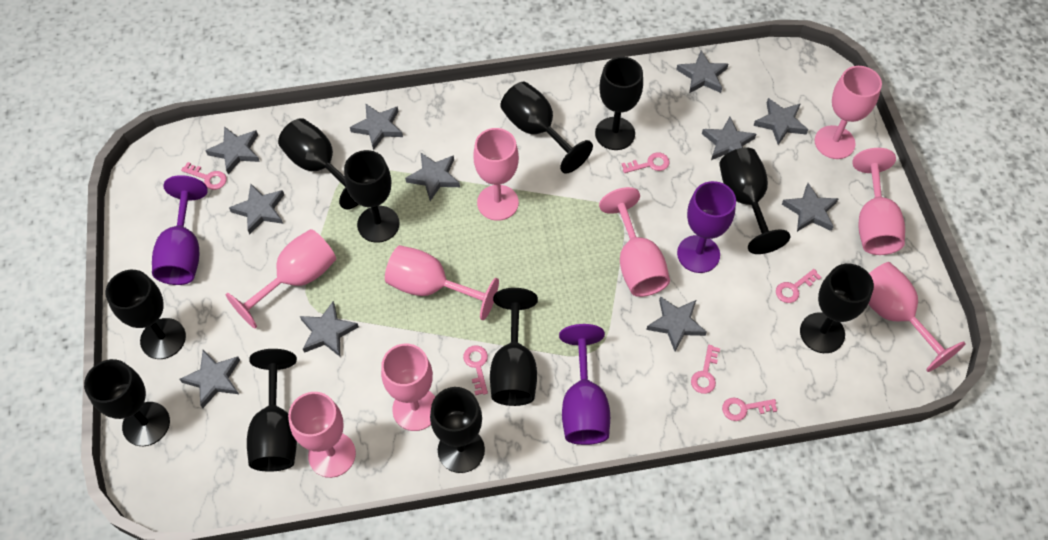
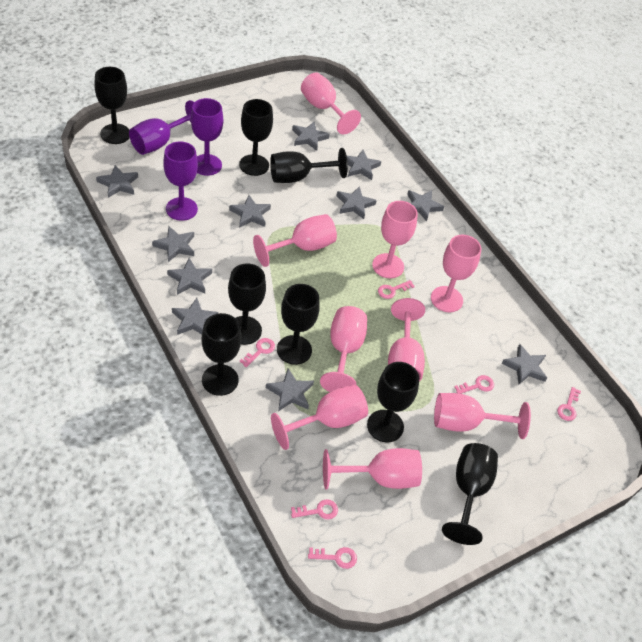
black goblet: [84,359,170,446] [105,270,186,359] [247,349,297,472] [278,118,359,209] [344,150,399,243] [430,387,485,473] [490,288,538,406] [500,82,593,174] [595,57,643,150] [719,147,790,254] [800,264,874,353] = 11 -> [94,67,130,144] [202,313,241,396] [228,263,266,345] [239,99,273,176] [270,148,348,183] [277,284,320,365] [367,362,419,442] [442,443,498,545] = 8

